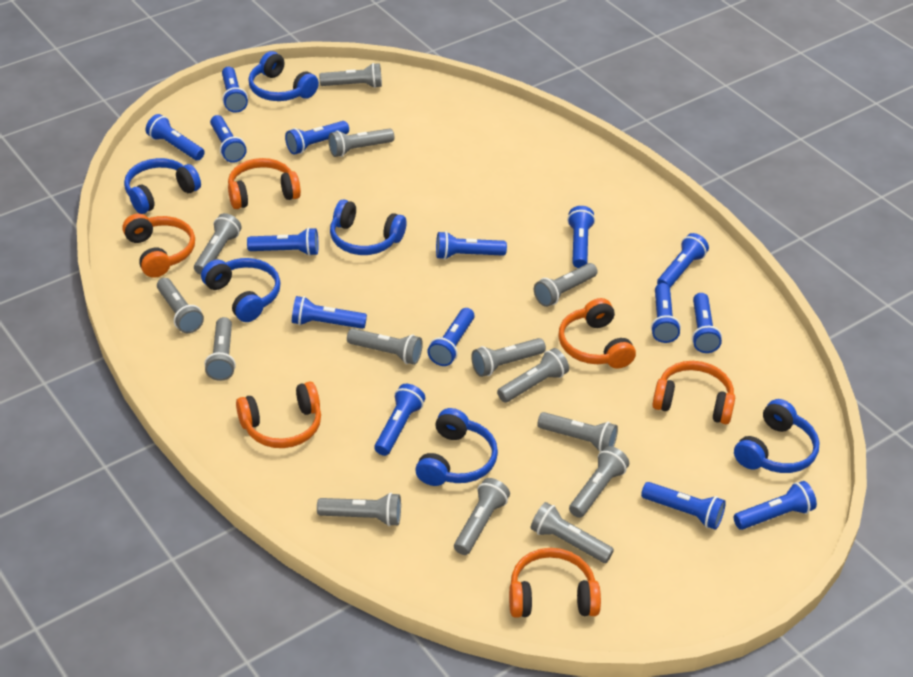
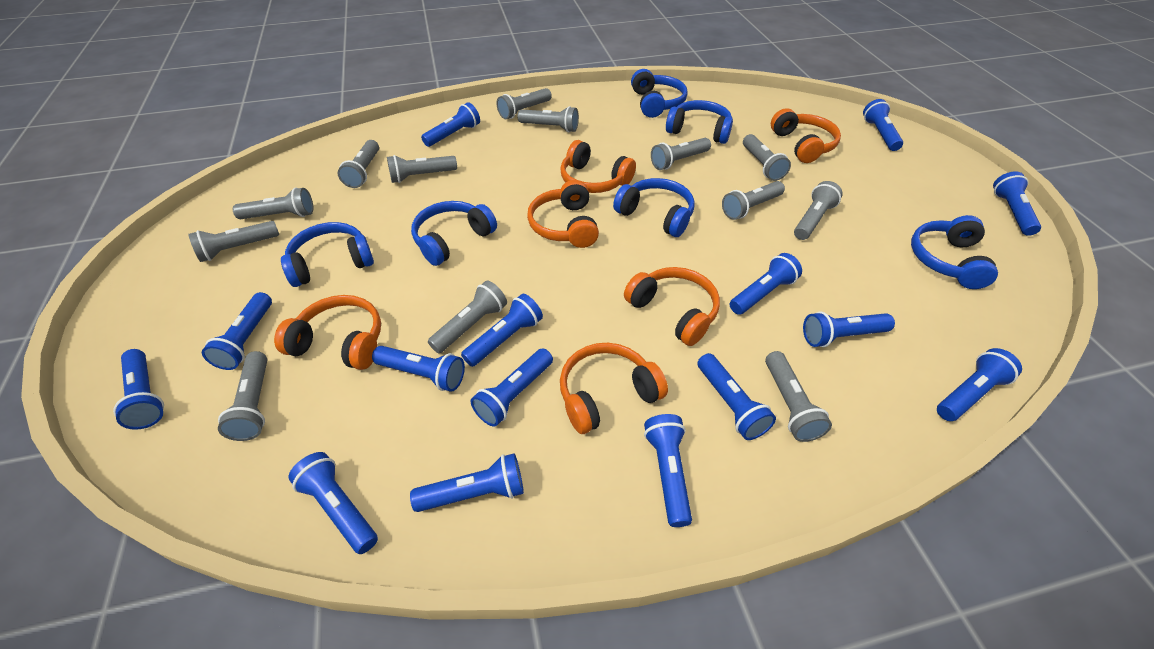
grey flashlight: [157,278,204,333] [194,213,242,275] [204,317,236,381] [317,493,401,526] [319,63,382,88] [329,128,395,157] [347,328,423,365] [454,478,510,555] [471,338,546,377] [497,348,569,403] [531,502,614,563] [534,263,598,307] [537,412,618,452] [569,446,629,518] = 14 -> [188,221,279,262] [218,351,267,441] [233,188,313,219] [338,140,379,188] [387,155,457,183] [428,281,507,353] [496,88,552,119] [517,106,579,132] [651,138,711,170] [722,181,785,220] [743,134,791,181] [765,351,832,442] [794,181,843,240] = 13

